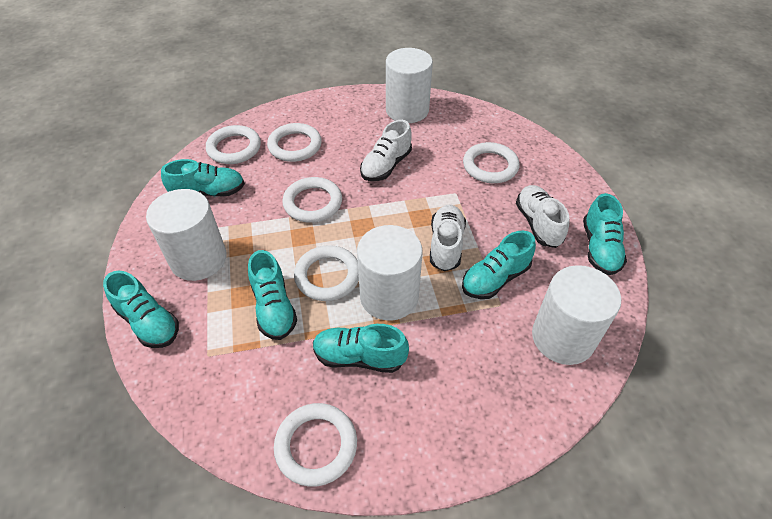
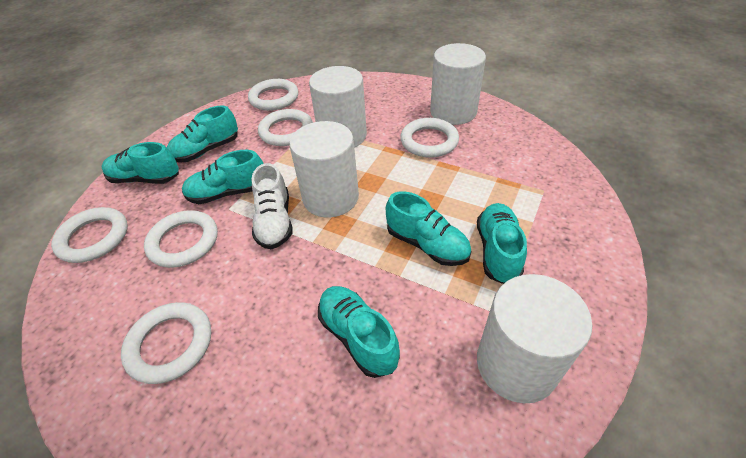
white shoe: [360,120,412,181] [430,204,466,271] [516,185,569,248] = 3 -> [252,163,292,250] = 1

